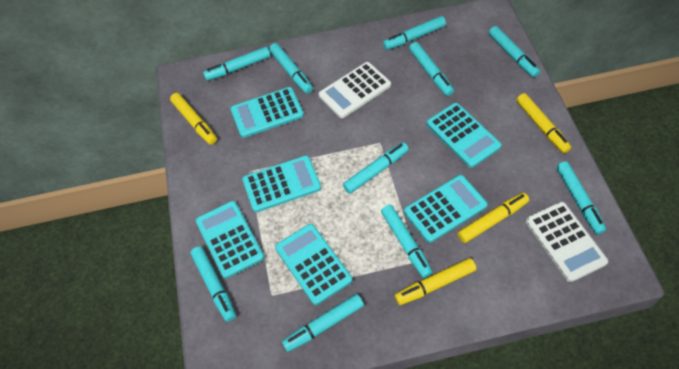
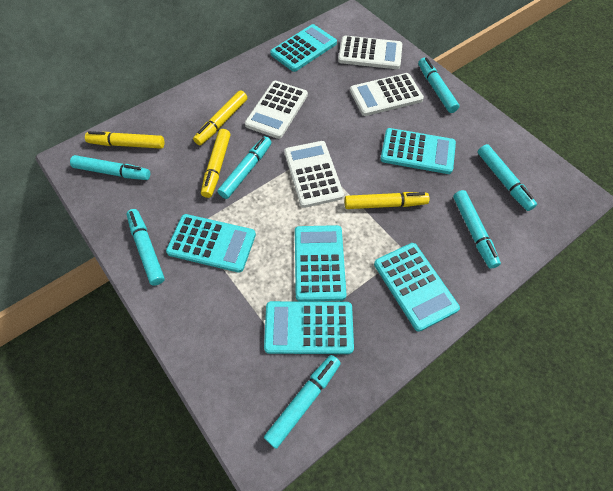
turquoise marker: [190,246,236,322] [203,47,270,81] [269,43,313,94] [282,294,364,352] [343,142,409,194] [381,205,433,278] [383,16,446,50] [409,42,454,96] [489,26,540,78] [556,161,606,234] = 10 -> [70,155,150,180] [126,209,165,286] [218,136,271,199] [264,355,341,449] [418,58,459,113] [453,190,501,269] [478,144,537,211] = 7
white calculator: [319,62,391,118] [526,202,608,282] = 2 -> [245,81,308,139] [284,141,344,208] [338,36,402,69] [350,73,424,116] = 4

